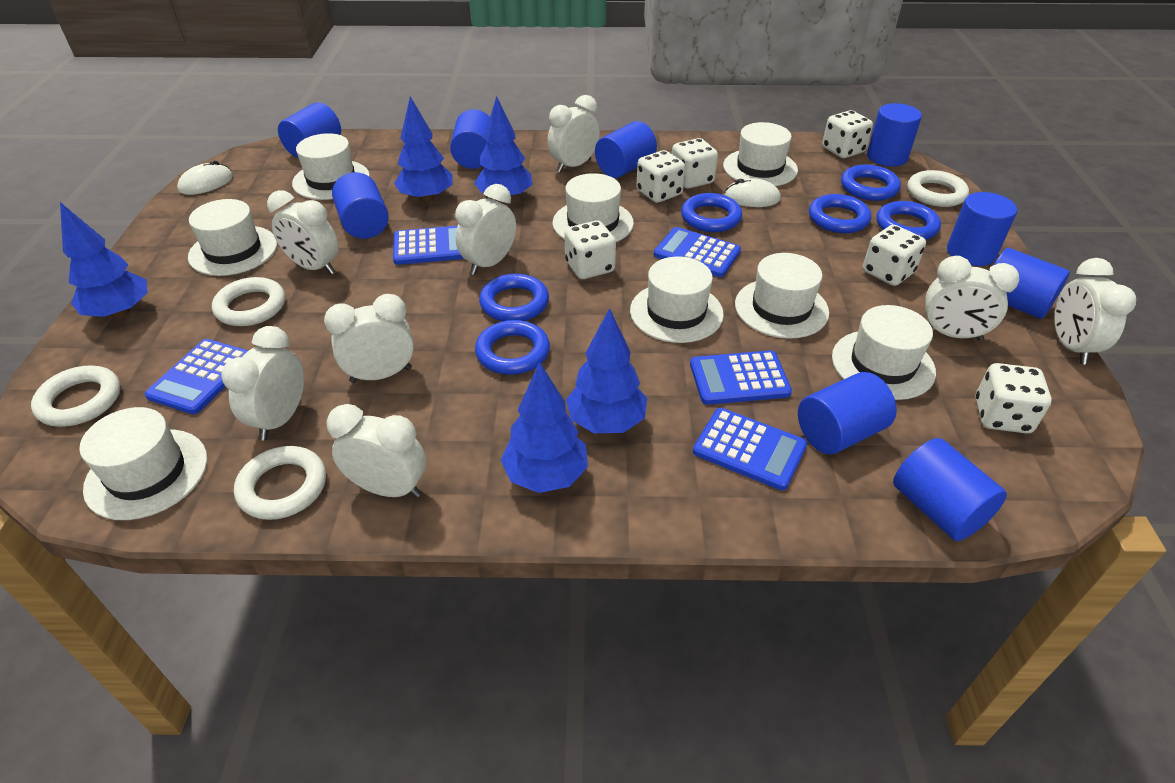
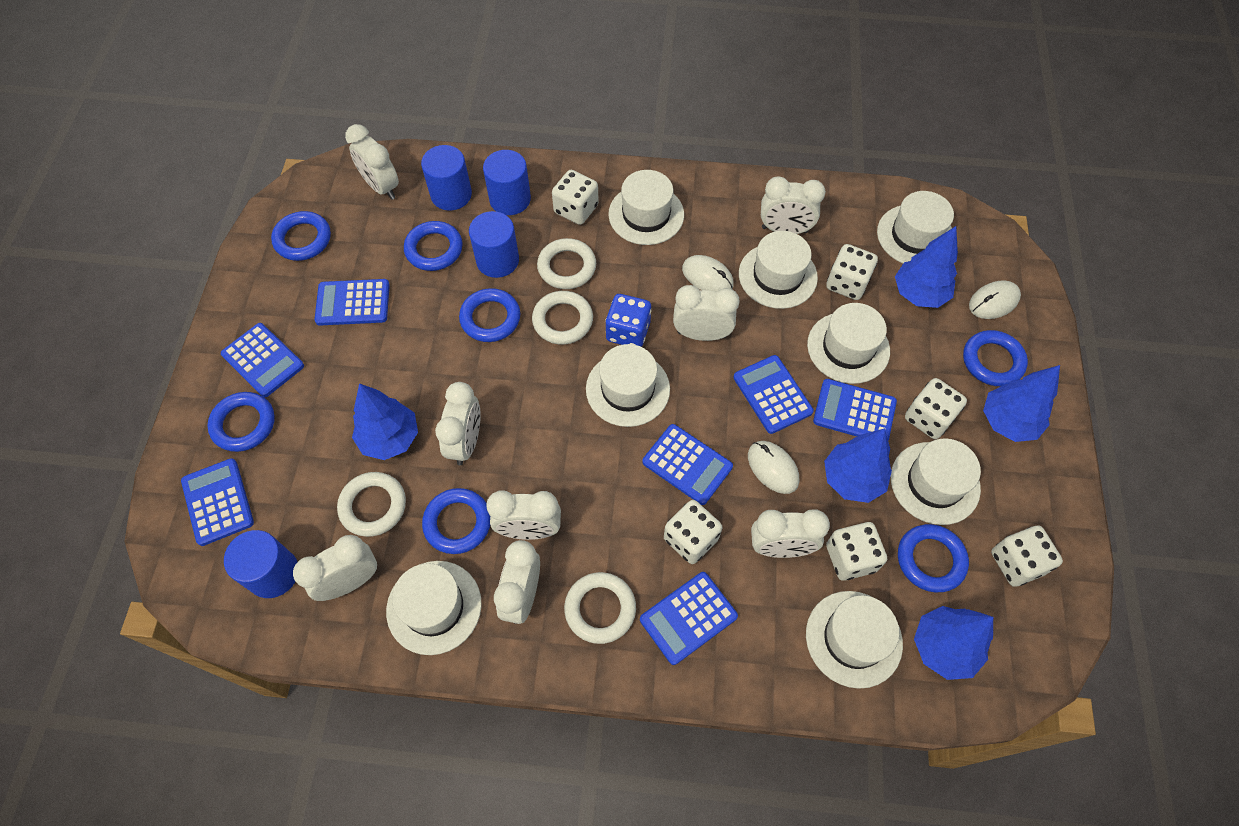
blue calculator: [145,339,248,414] [393,226,464,265] [654,227,741,277] [690,350,792,405] [693,408,807,490] = 5 -> [181,458,254,546] [221,323,304,397] [314,279,390,325] [640,572,738,665] [642,424,733,505] [733,355,814,434] [813,379,897,440] = 7
blue cylinder: [278,102,341,158] [332,172,389,239] [450,109,490,169] [595,121,657,178] [798,372,897,455] [867,103,922,167] [893,438,1007,541] [947,192,1017,266] [994,248,1070,319] = 9 -> [224,530,297,598] [421,145,472,211] [469,211,519,278] [483,150,531,215] = 4
blue dice: none = 0 -> [605,294,651,347] = 1
blue ring: [475,320,550,375] [479,274,549,321] [681,193,742,232] [809,194,871,233] [841,165,901,201] [877,201,941,240] = 6 -> [207,392,275,452] [271,211,331,261] [404,221,463,271] [422,488,490,554] [459,288,520,342] [898,524,969,592] [963,330,1028,386] = 7
white mouse: [177,160,233,195] [724,178,781,207] = 2 -> [682,255,734,292] [748,441,799,494] [969,280,1021,319] = 3

